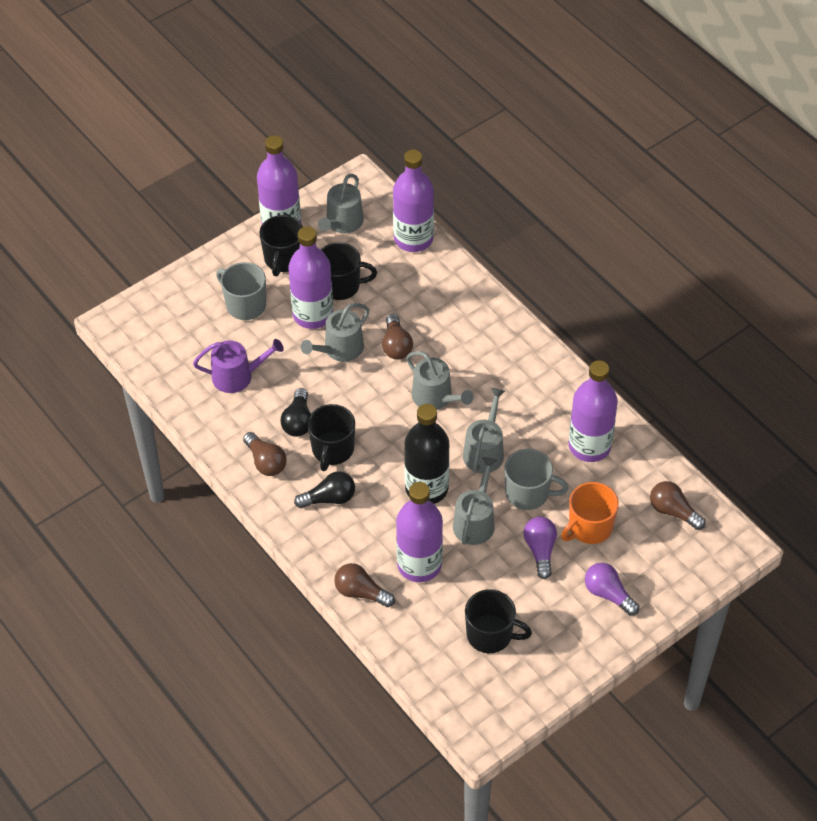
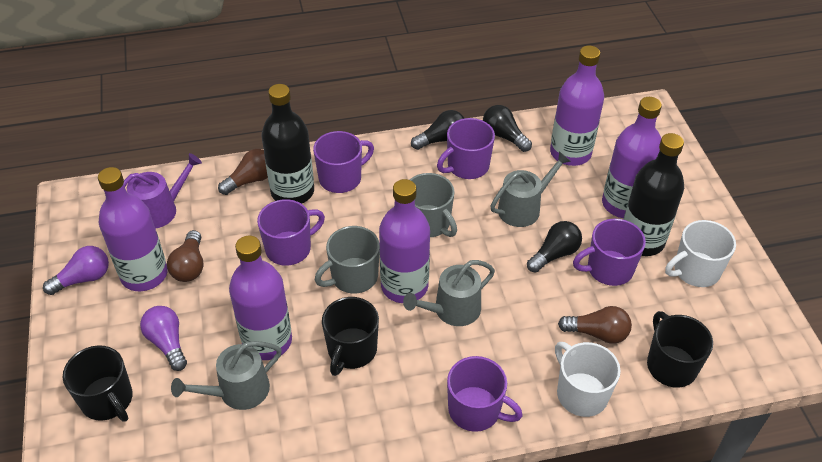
black bottle: [404,404,449,504] = 1 -> [261,84,314,204] [623,133,684,256] = 2
black light bulb: [280,388,311,437] [294,471,355,508] = 2 -> [411,110,464,150] [483,105,532,152] [527,221,582,273] = 3
black mug: [259,215,303,276] [308,404,355,471] [321,242,377,300] [465,589,532,653] = 4 -> [63,345,133,422] [322,297,379,376] [647,311,713,388] = 3
brown light bulb: [243,432,287,476] [334,563,395,607] [382,314,413,360] [650,481,706,530] = 4 -> [167,230,203,282] [218,149,268,195] [558,306,632,344] = 3
grey watering can: [301,303,369,362] [318,174,364,233] [406,351,474,410] [453,457,497,545] [463,388,505,474] = 5 -> [171,341,282,410] [403,260,495,326] [490,151,571,227] = 3
orange mug: [561,482,619,544] = 1 -> none = 0
purple mug: none = 0 -> [257,199,325,266] [313,131,374,193] [437,118,495,179] [447,356,523,432] [573,219,646,286] = 5
white mug: none = 0 -> [555,342,621,417] [665,220,736,287] = 2

